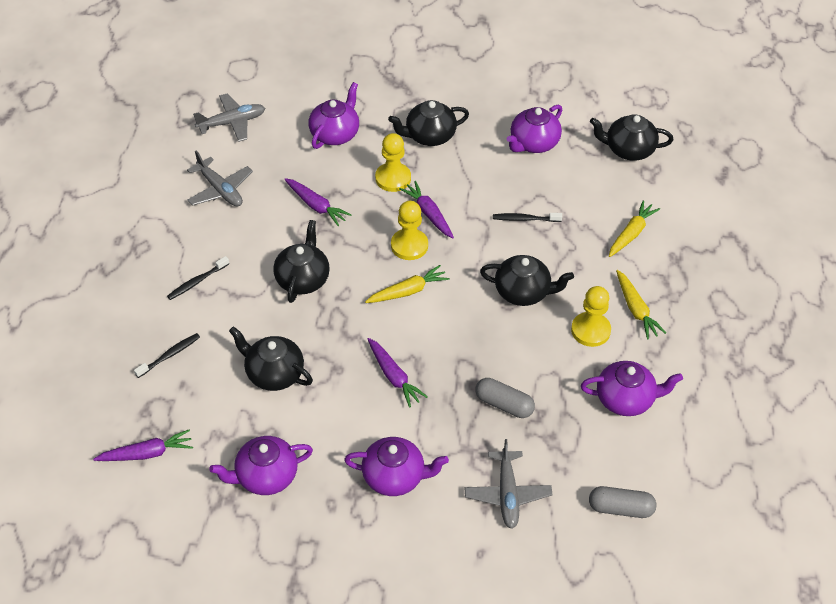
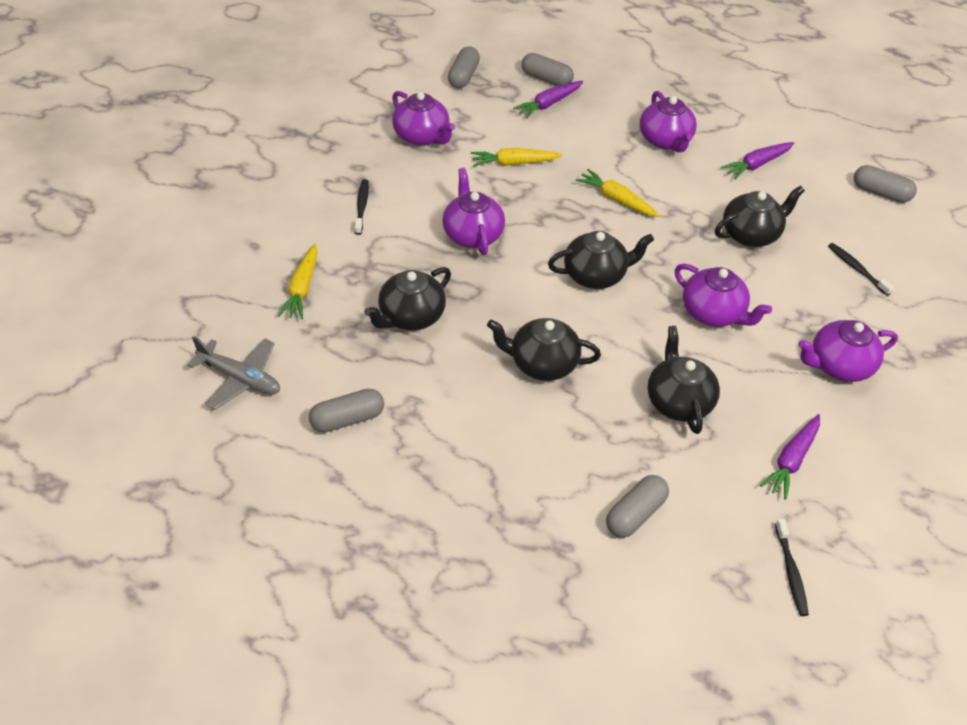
grey capsule: [475,378,535,418] [589,486,656,518] = 2 -> [309,389,384,433] [448,46,480,88] [522,53,574,86] [606,475,669,538] [854,165,917,203] = 5
grey plane: [187,151,253,207] [193,94,265,142] [464,439,552,529] = 3 -> [187,336,280,410] = 1
purple carrot: [93,429,193,461] [284,178,352,226] [368,338,428,408] [399,181,454,238] = 4 -> [513,81,583,118] [721,142,794,180] [760,414,820,500] = 3
yellow pawn: [375,133,411,192] [391,201,428,260] [571,286,611,347] = 3 -> none = 0

